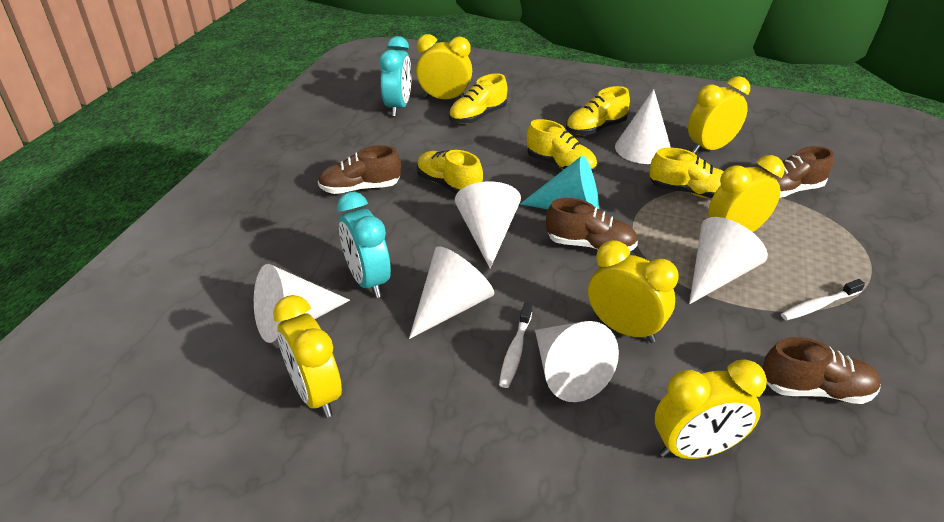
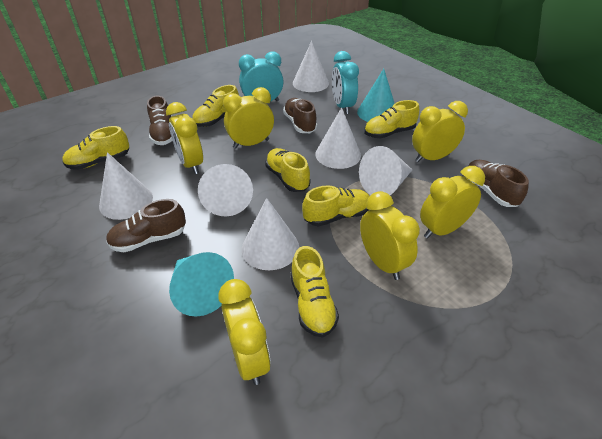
turquoise cone: [520,155,599,210] = 1 -> [169,252,234,317] [357,69,395,122] = 2
white toothbrush: [499,303,532,388] [781,279,865,321] = 2 -> none = 0
yellow shoe: [417,150,483,194] [449,73,507,124] [527,119,597,173] [566,86,630,135] [649,148,724,198] = 5 -> [62,126,129,170] [192,85,239,127] [265,148,310,192] [290,246,339,337] [302,185,370,227] [364,100,419,138] = 6

